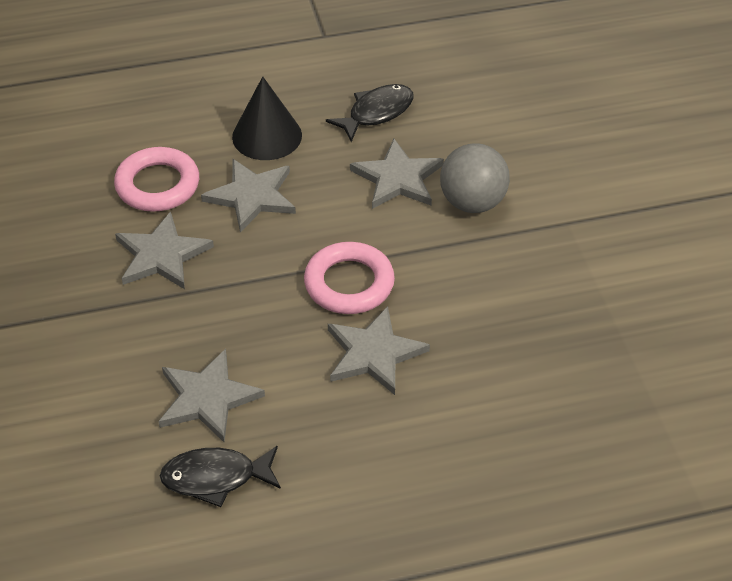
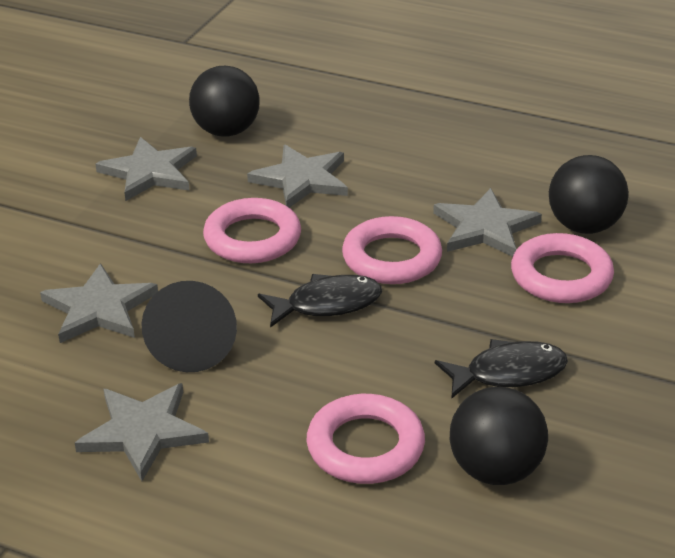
black ball: none = 0 -> [189,66,260,137] [450,387,548,485] [549,155,628,234] = 3
grey ball: [440,143,510,213] = 1 -> none = 0
pink ring: [114,147,199,212] [304,242,395,314] = 2 -> [203,198,301,263] [307,394,425,484] [342,216,442,284] [511,233,614,303] = 4

